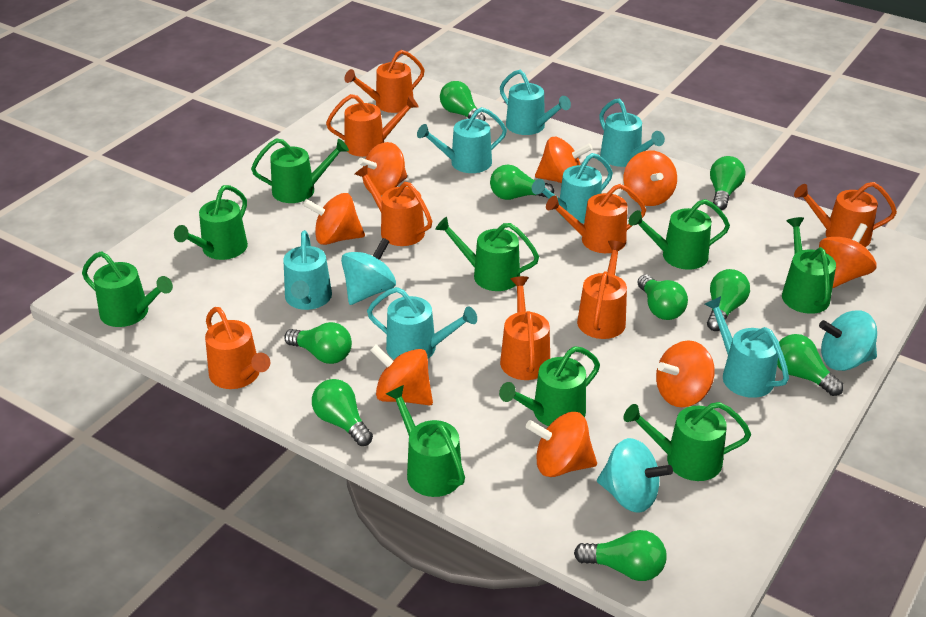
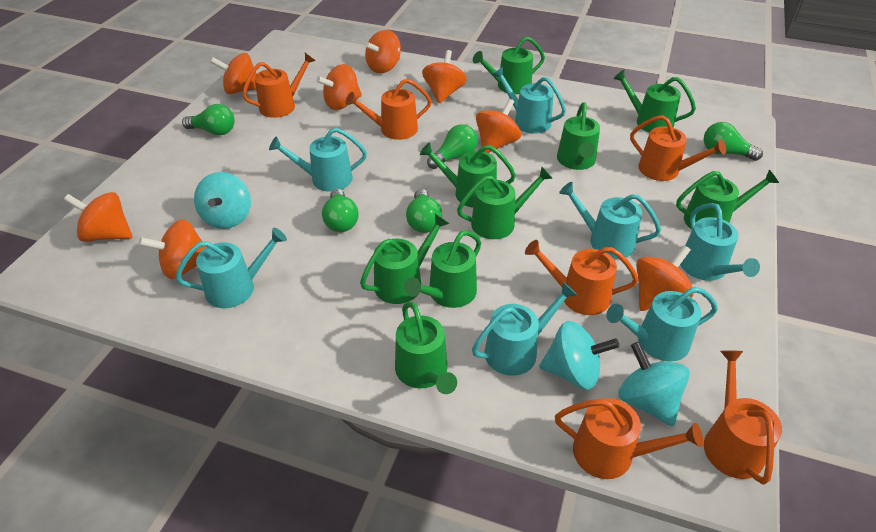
green light bulb: [284,322,352,364] [312,379,373,446] [440,81,485,121] [490,165,554,200] [574,530,667,581] [637,274,688,320] [707,269,750,331] [710,156,745,210] [777,334,844,396] = 9 -> [182,104,235,135] [322,189,358,232] [406,189,442,233] [427,124,478,169] [704,122,763,161] = 5
orange watering can: [205,307,270,389] [326,94,418,157] [344,50,425,113] [355,165,432,246] [500,276,550,380] [546,184,646,253] [577,240,627,339] [794,182,897,247] = 8 -> [242,53,316,118] [346,79,432,140] [525,240,639,315] [555,398,703,479] [630,115,726,181] [704,350,782,485] = 6

